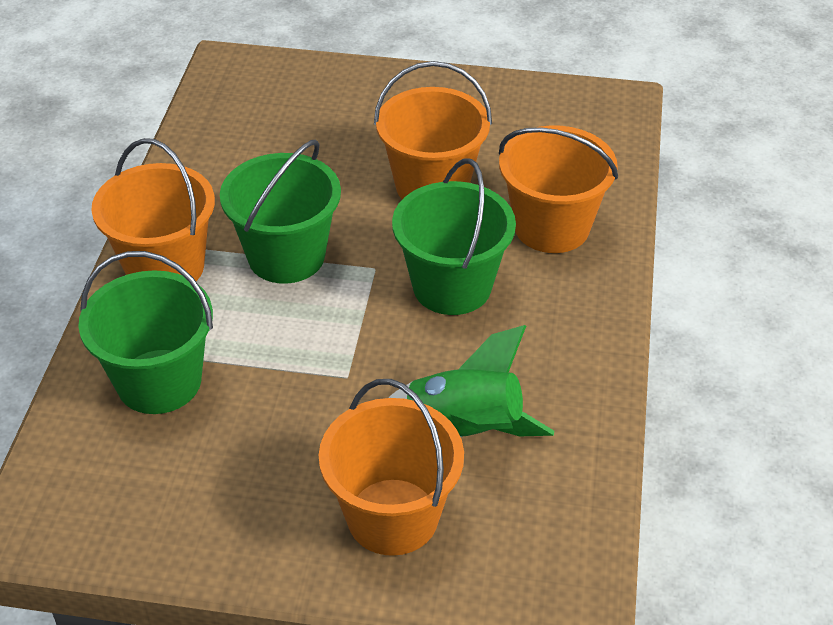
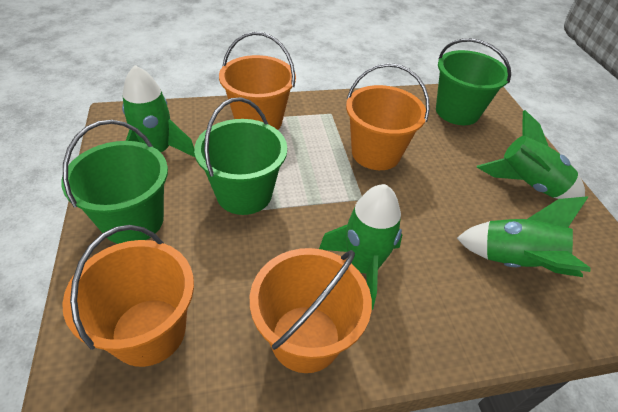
green rocket: [389,325,554,437] = 1 -> [122,65,196,158] [319,184,403,310] [457,196,591,277] [477,110,585,199] = 4

